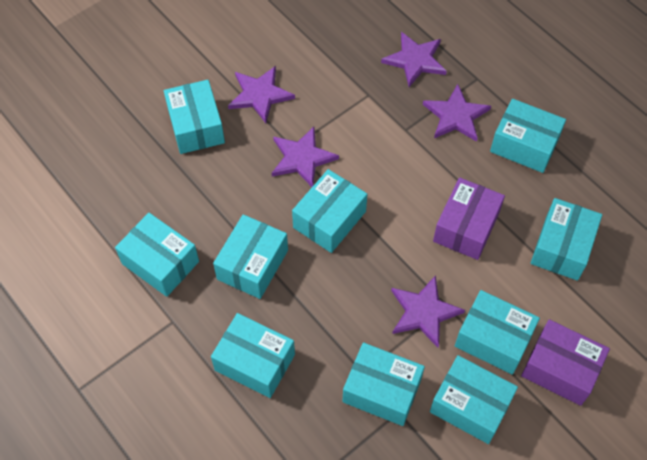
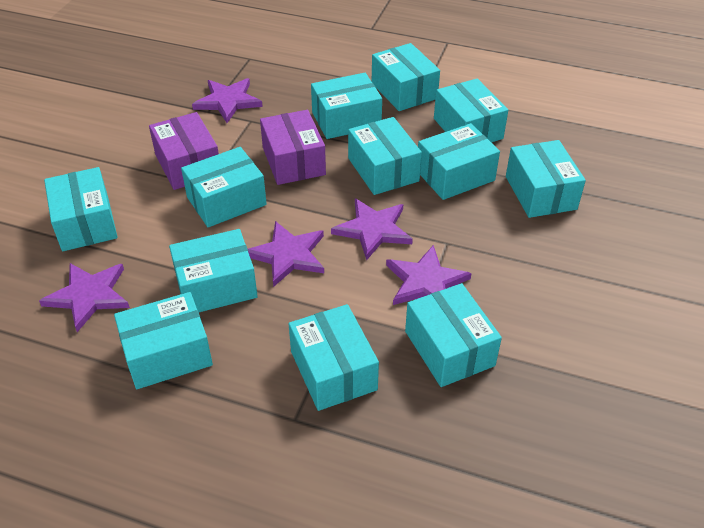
turquoise box: [115,213,199,297] [164,80,225,154] [211,313,295,398] [213,214,288,299] [292,169,367,253] [342,342,425,426] [430,355,518,444] [455,290,540,375] [490,99,566,173] [530,198,602,281] = 10 -> [44,167,118,251] [114,292,213,389] [169,229,258,312] [181,147,267,227] [289,304,379,411] [311,73,382,139] [348,117,422,195] [372,43,440,111] [405,283,502,387] [418,123,500,200] [434,78,508,142] [506,140,586,218] = 12

